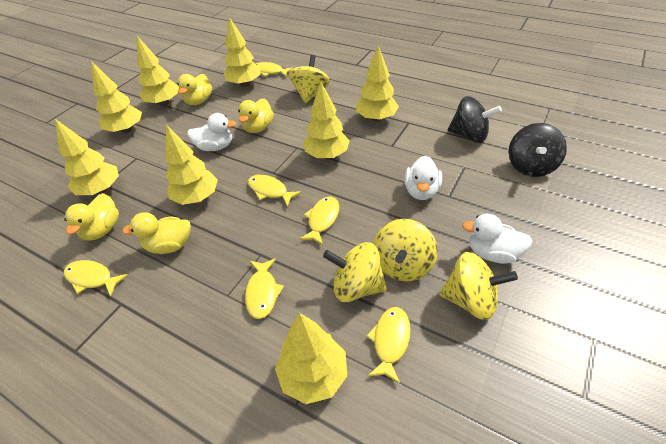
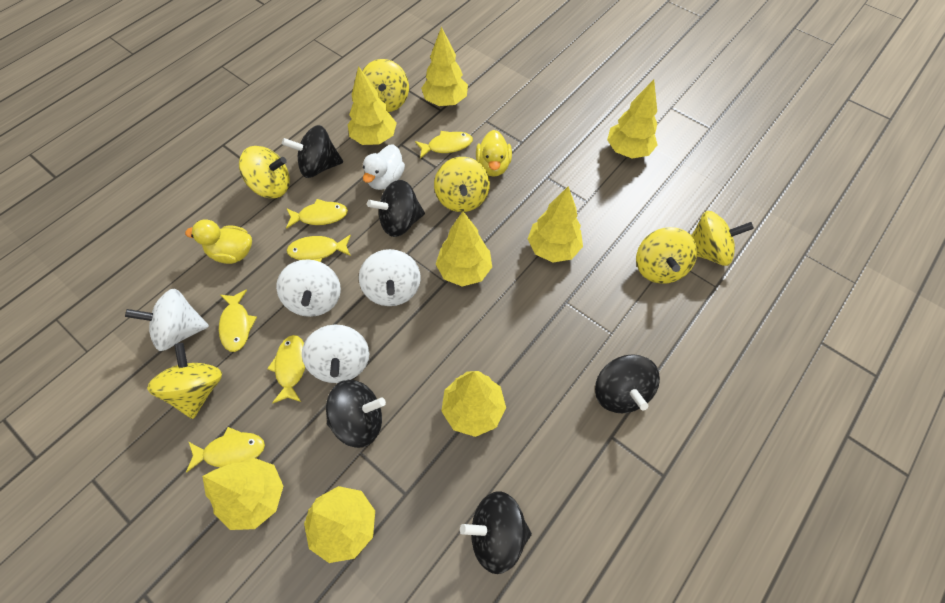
black spinning top: [448,96,502,143] [509,123,567,177] = 2 -> [282,125,343,178] [326,380,386,448] [367,180,425,237] [460,491,532,574] [595,354,660,414] = 5
white duck: [187,113,237,151] [404,156,442,200] [462,214,533,264] = 3 -> [363,144,405,190] = 1
white spinning top: none = 0 -> [125,288,209,351] [276,259,341,317] [302,324,369,383] [359,249,421,306] = 4
yellow duck: [64,193,119,241] [122,212,191,254] [177,74,212,105] [238,98,274,133] = 4 -> [185,219,252,264] [476,130,512,177] = 2
yellow spinning top: [289,55,330,103] [323,242,387,302] [373,219,438,282] [439,252,518,320] = 4 -> [147,343,222,419] [239,146,290,198] [362,59,409,112] [434,157,490,212] [636,227,698,284] [691,211,754,266] = 6

